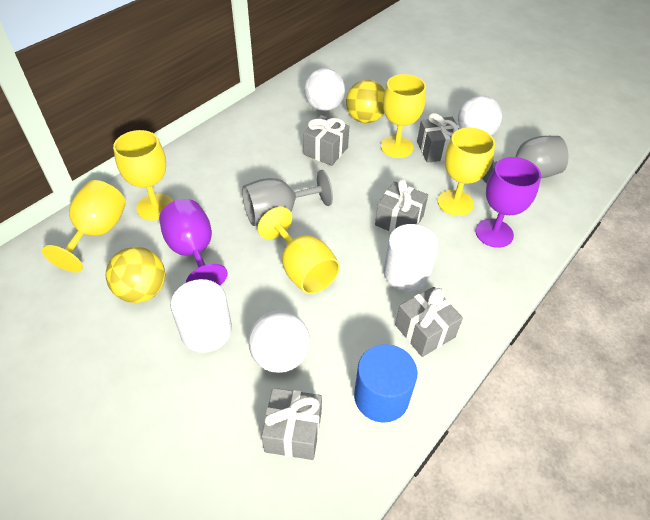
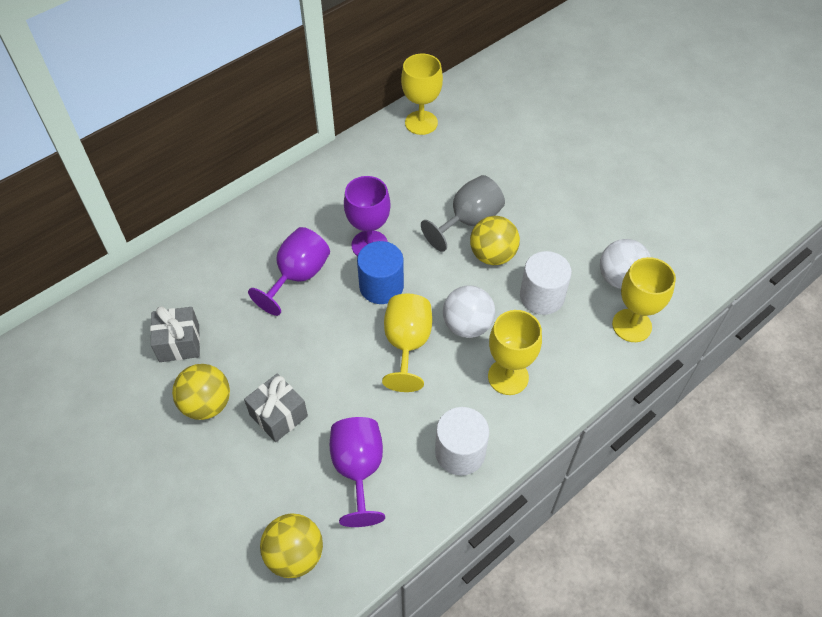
grey gift: [261,388,322,460] [303,115,349,166] [375,179,428,233] [395,287,463,357] [417,113,460,163] = 5 -> [150,306,200,362] [244,373,308,442] = 2
grey goblet: [242,170,333,226] [482,136,568,183] = 2 -> [421,175,505,252] = 1
purple goblet: [159,199,228,286] [475,157,541,248] = 2 -> [248,227,330,316] [330,417,385,527] [344,176,391,256] = 3
white ball: [248,311,310,373] [304,68,345,111] [458,95,502,136] = 3 -> [443,286,495,338] [600,239,651,289] = 2
yellow ball: [106,247,165,303] [346,80,385,123] = 2 -> [172,364,230,420] [260,513,323,578] [470,216,520,265] = 3
yellow goblet: [42,180,126,272] [113,130,173,221] [257,207,340,294] [381,74,426,158] [438,127,495,216] = 5 -> [382,293,432,392] [401,54,443,135] [488,310,542,395] [612,257,676,342] = 4

